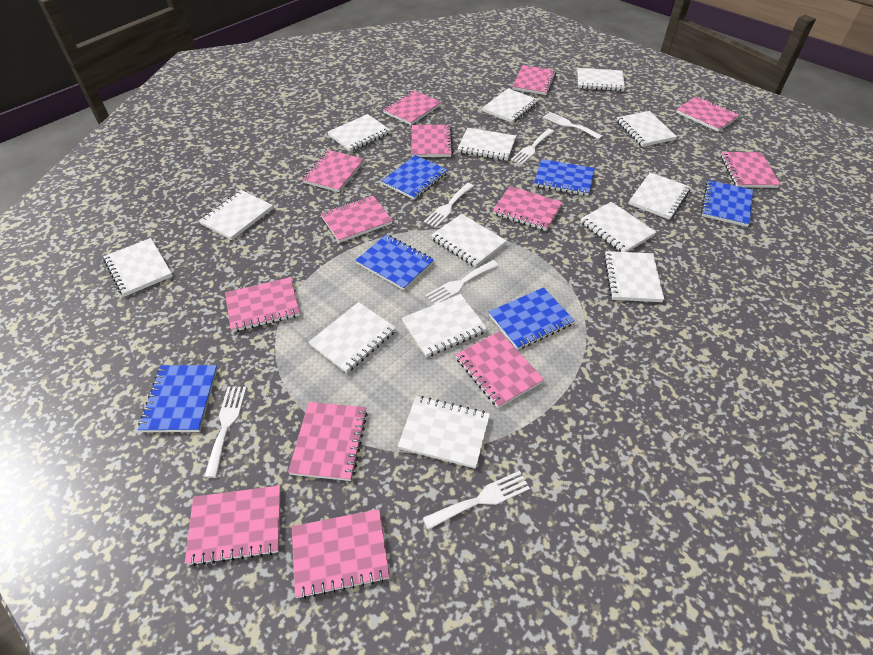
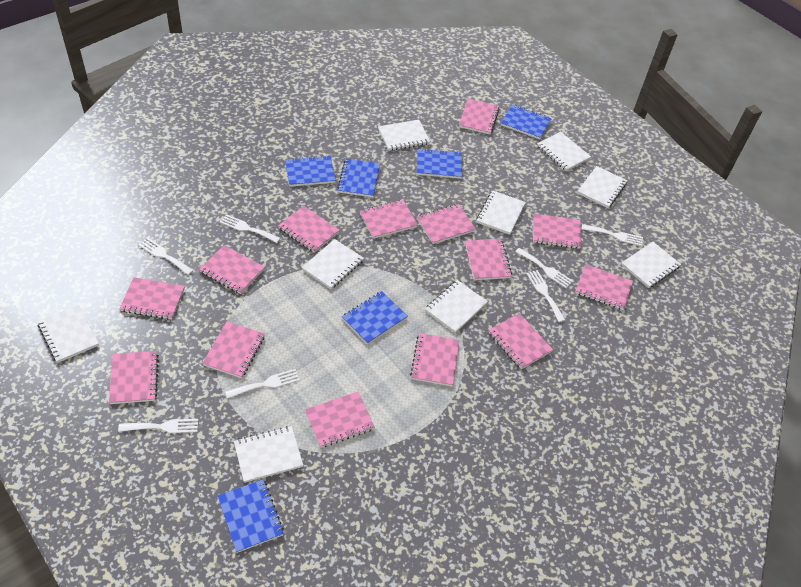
pink notebook: [185,485,281,566] [225,277,300,332] [288,402,368,481] [292,509,390,599] [302,150,364,192] [321,196,393,243] [383,90,441,125] [411,125,453,157] [455,331,544,408] [493,186,563,231] [512,65,556,95] [676,96,739,132] [721,152,780,188] = 13 -> [109,351,159,404] [119,277,185,320] [199,245,265,294] [202,321,265,378] [278,206,339,253] [305,392,375,448] [360,200,418,239] [410,333,460,386] [417,204,476,244] [459,99,500,134] [465,239,512,280] [489,313,553,369] [533,214,581,249] [575,264,633,310] = 14
white fork: [204,386,247,478] [423,471,530,530] [424,183,474,228] [426,260,499,305] [511,129,554,165] [543,112,602,140] = 6 -> [118,419,198,433] [138,237,194,275] [220,214,281,243] [225,369,300,399] [515,248,573,288] [526,270,565,322] [581,224,643,246] = 7
white notebook: [103,238,172,297] [199,190,273,240] [309,302,396,373] [327,114,390,152] [398,396,490,469] [402,294,487,357] [431,214,507,267] [458,128,516,161] [482,88,538,123] [577,68,625,91] [580,202,656,252] [604,251,664,302] [617,111,677,147] [629,172,690,220] = 14 -> [37,305,99,363] [234,426,303,483] [302,239,364,289] [378,120,430,151] [425,280,488,333] [476,190,526,235] [537,132,591,171] [577,166,627,208] [621,242,681,288] = 9

